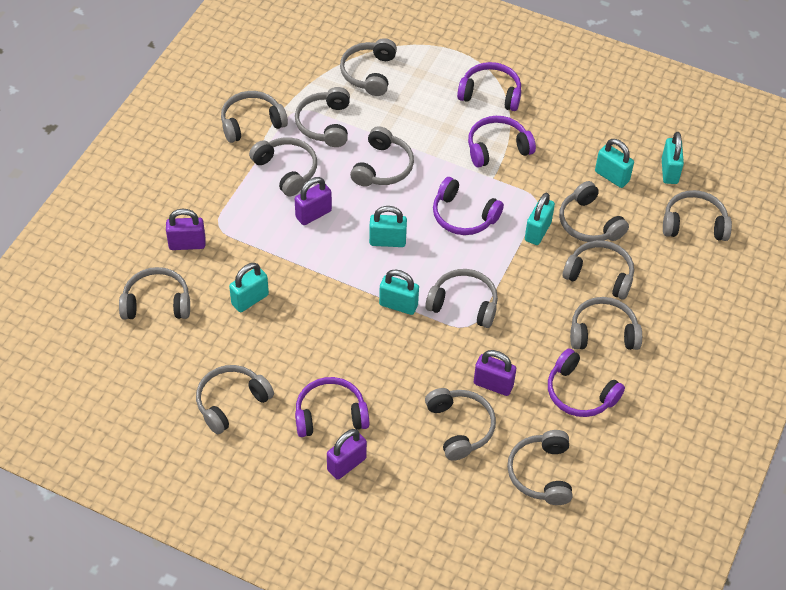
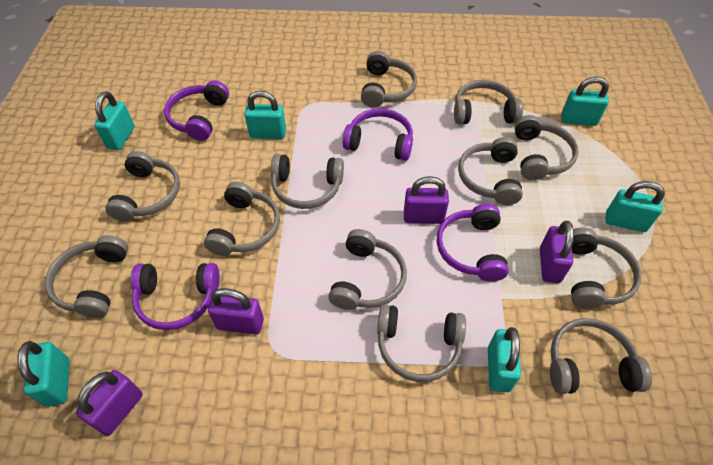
grey headphones: [119,267,190,320] [196,365,274,434] [221,91,288,143] [249,137,317,196] [295,87,350,147] [340,38,397,96] [350,126,414,187] [425,269,498,328] [425,388,496,461] [507,430,573,505] [559,181,629,242] [563,240,634,300] [570,297,642,350] [663,190,732,241] = 14 -> [45,235,128,318] [105,151,180,221] [204,182,280,256] [271,154,344,209] [328,229,407,310] [361,51,417,108] [377,304,466,382] [454,80,523,124] [458,137,523,205] [514,115,579,180] [550,318,652,394] [571,227,642,309] = 12
purple headphones: [295,377,369,437] [433,177,504,235] [457,62,521,111] [468,116,536,167] [548,348,625,417] = 5 -> [131,263,220,330] [164,81,229,141] [343,108,413,161] [437,204,509,282] = 4

